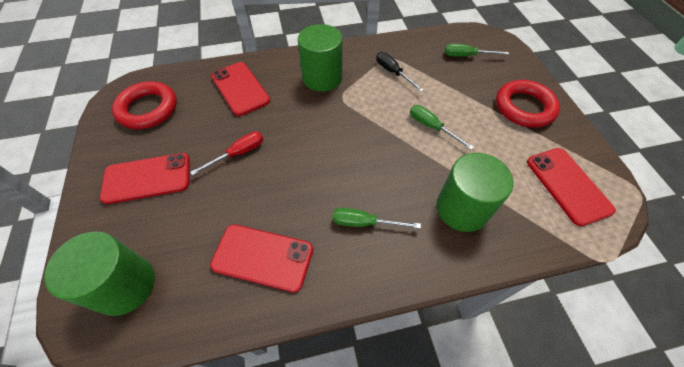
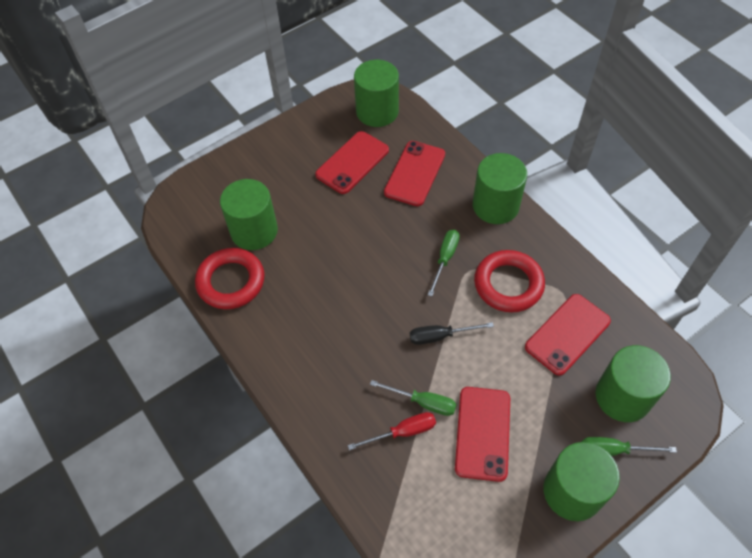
green cylinder: [44,231,155,316] [298,24,343,92] [436,153,513,232] = 3 -> [220,179,278,250] [354,60,399,127] [473,153,527,224] [543,442,620,521] [596,345,671,422] = 5

